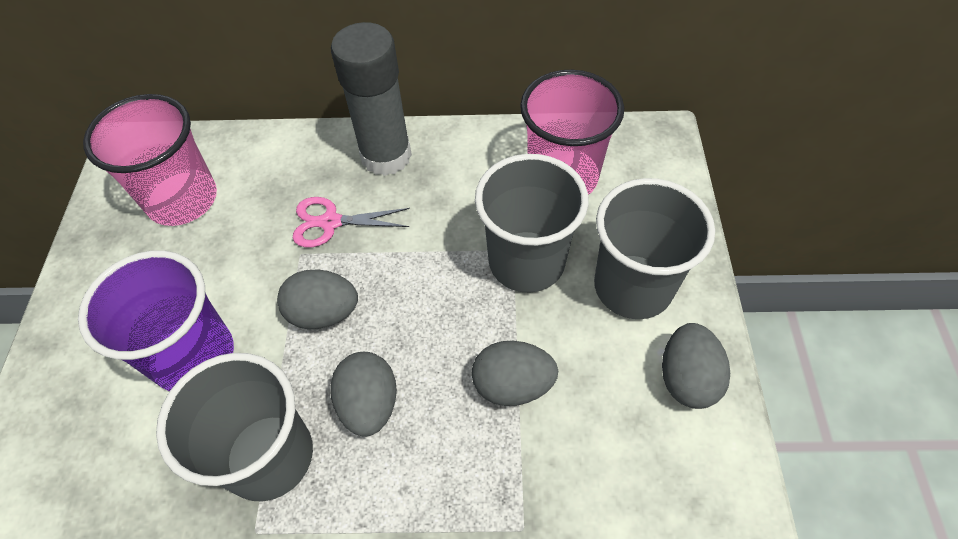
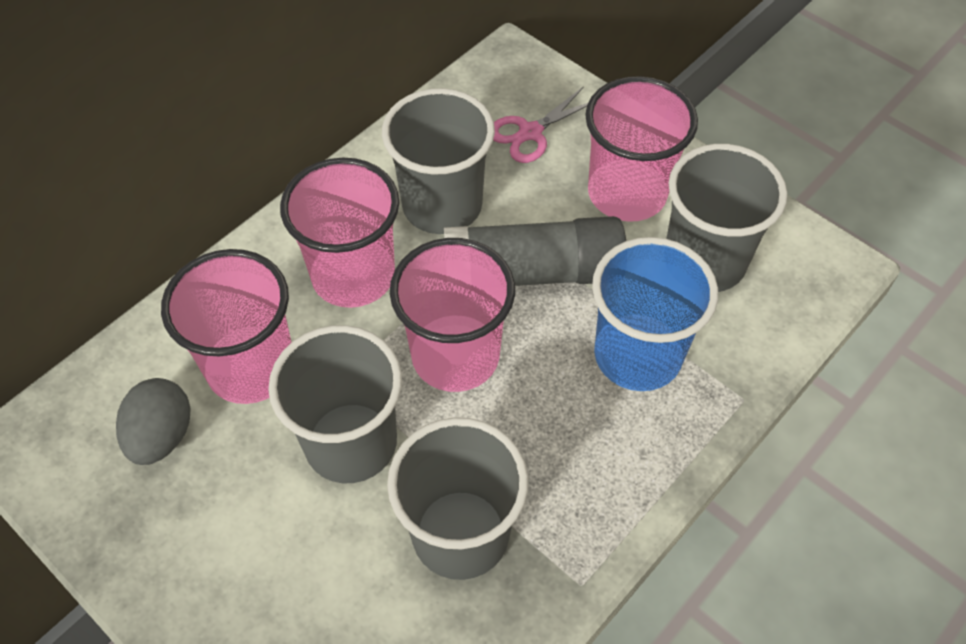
blue cup: none = 0 -> [592,237,718,391] = 1
grey cup: [156,353,313,502] [475,154,589,293] [594,178,715,319] = 3 -> [268,325,402,483] [382,88,495,234] [387,417,528,580] [666,144,787,292] = 4
grey egg: [277,269,358,329] [330,352,397,437] [472,341,558,406] [662,323,730,409] = 4 -> [116,378,191,465] = 1
pink cup: [83,94,217,226] [520,70,624,195] = 2 -> [161,249,291,404] [280,158,399,308] [390,238,515,392] [585,76,698,222] = 4
purple cup: [78,250,234,391] = 1 -> none = 0

